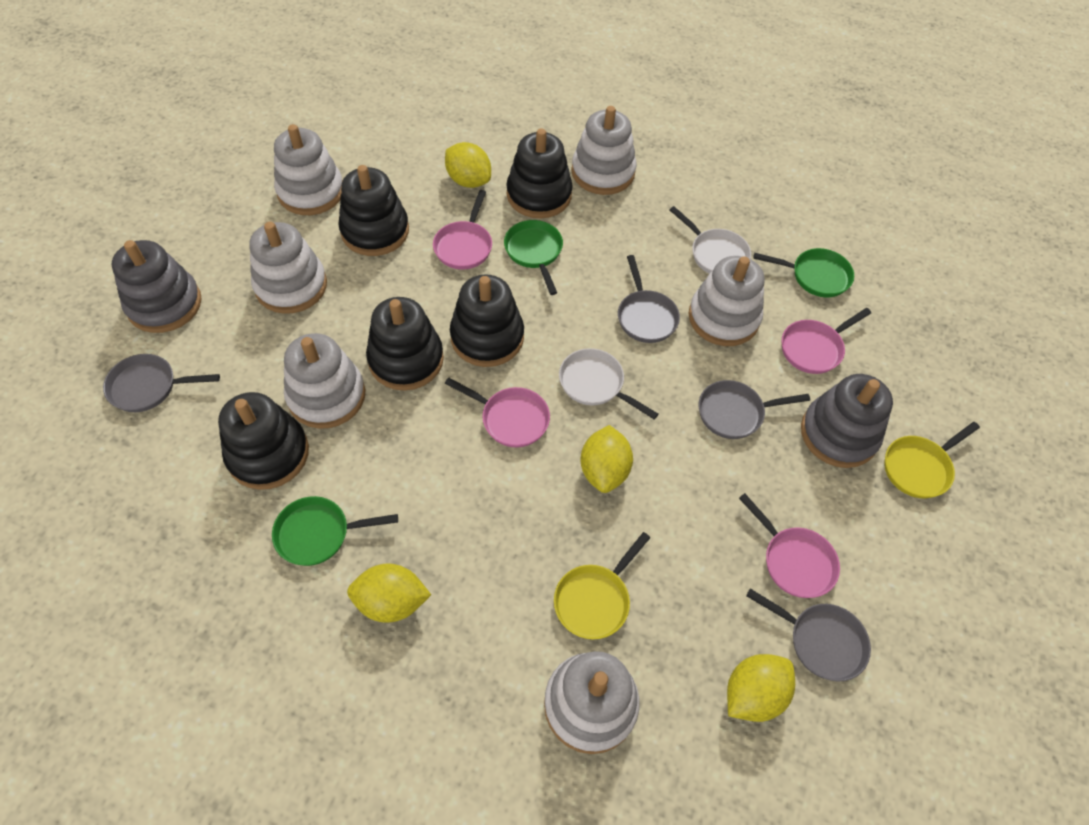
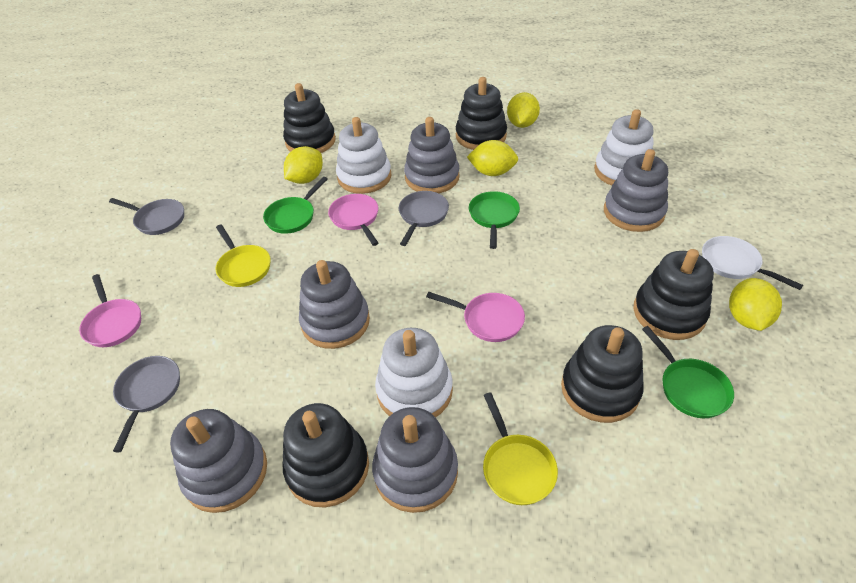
grey pan: [103,354,220,412] [618,255,680,343] [699,380,810,439] [746,589,871,681] = 4 -> [109,198,184,235] [113,356,180,452] [399,191,449,246] = 3
grey stacking toy: [111,240,202,333] [801,374,893,468] = 2 -> [170,409,267,513] [299,260,370,349] [372,407,458,513] [404,117,460,193] [604,149,668,232] = 5
pink pan: [433,190,492,270] [445,377,550,448] [739,493,840,598] [782,308,871,374] = 4 -> [79,274,141,347] [328,194,378,246] [426,292,525,342] = 3
white pan: [559,348,658,419] [670,206,751,274] = 2 -> [702,236,803,290] = 1
white stacking toy: [249,222,327,314] [274,124,343,215] [284,333,365,429] [544,651,639,754] [571,106,637,195] [688,256,765,346] = 6 -> [336,117,392,194] [375,328,453,417] [594,109,654,185] = 3

